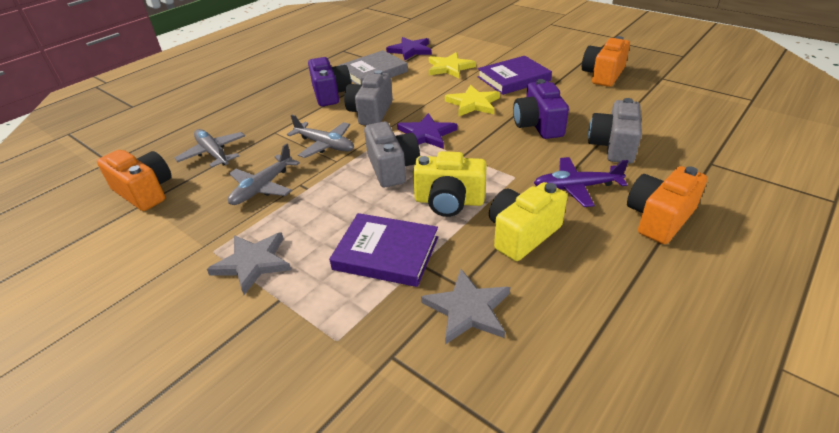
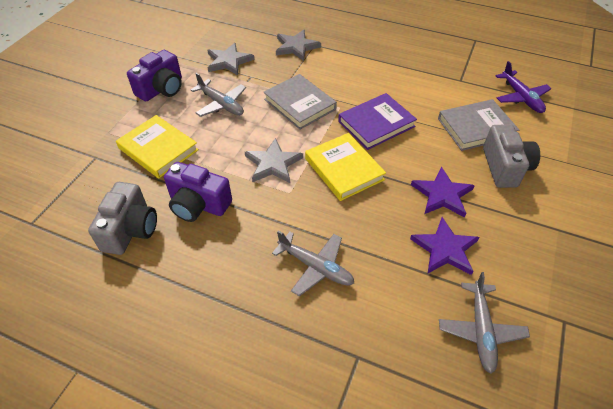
grey book: [338,50,408,85] = 1 -> [263,74,337,130] [438,99,519,151] = 2
grey camera: [344,70,393,125] [364,122,420,187] [588,98,642,164] = 3 -> [88,182,157,255] [483,125,540,188] = 2
grey star: [207,232,291,295] [421,269,510,345] = 2 -> [208,43,254,76] [245,138,303,183] [276,30,321,61] = 3
orange camera: [97,150,172,211] [582,36,630,87] [627,166,707,244] = 3 -> none = 0
purple book: [329,213,438,287] [478,56,552,95] = 2 -> [338,93,417,150] = 1
yellow book: none = 0 -> [116,115,199,178] [305,133,386,201] = 2
yellow camera: [413,151,487,217] [489,182,567,261] = 2 -> none = 0
yellow star: [429,52,476,78] [445,85,500,117] = 2 -> none = 0

